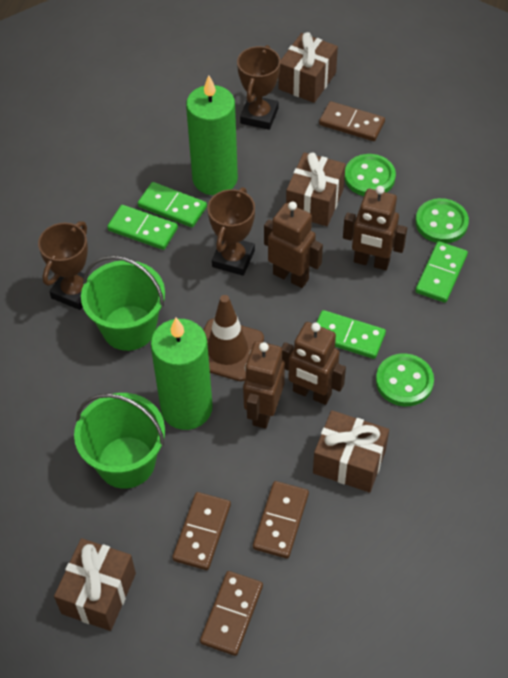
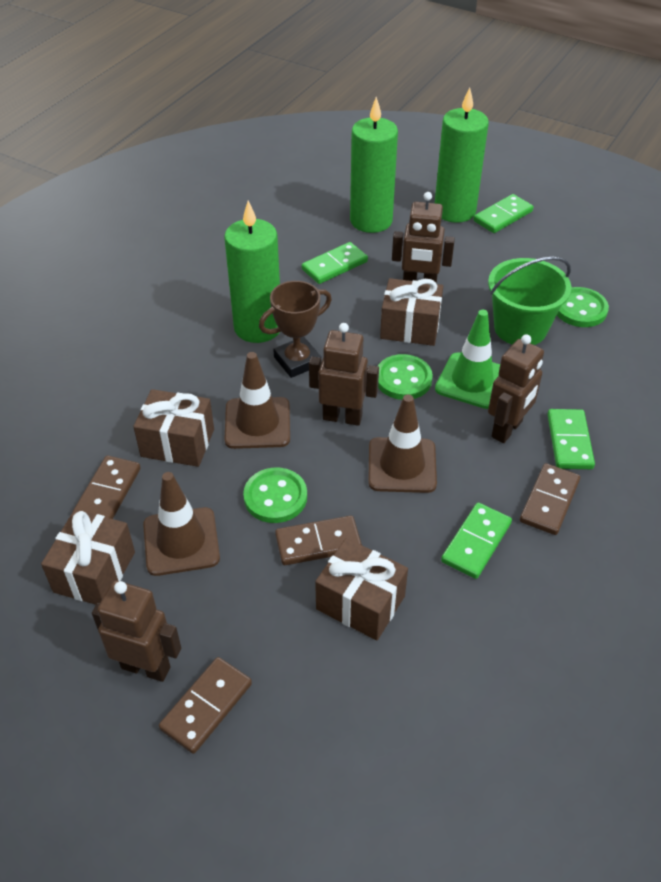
brown traffic cone: [204,295,264,381] = 1 -> [143,472,220,576] [224,352,290,449] [368,394,437,493] = 3
brown trophy: [38,221,89,310] [207,187,255,276] [237,45,281,130] = 3 -> [259,281,332,378] = 1
green bucket: [74,393,165,489] [81,255,165,351] = 2 -> [488,257,571,345] = 1
green candle: [151,317,213,430] [186,75,238,195] = 2 -> [224,201,280,343] [350,97,398,233] [435,87,489,223] = 3
green traffic cone: none = 0 -> [435,310,500,409] = 1

